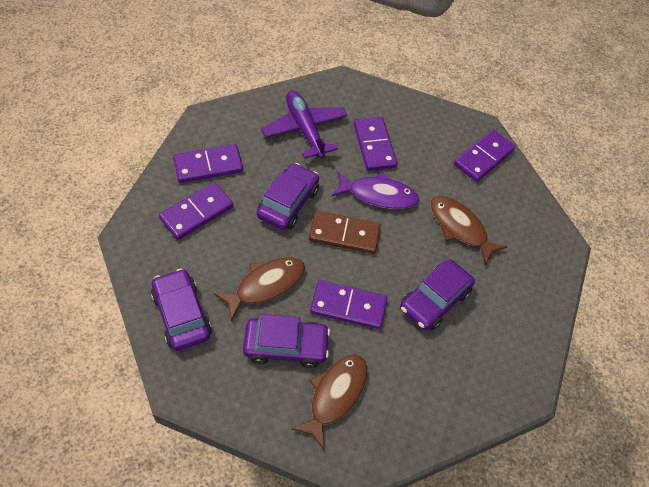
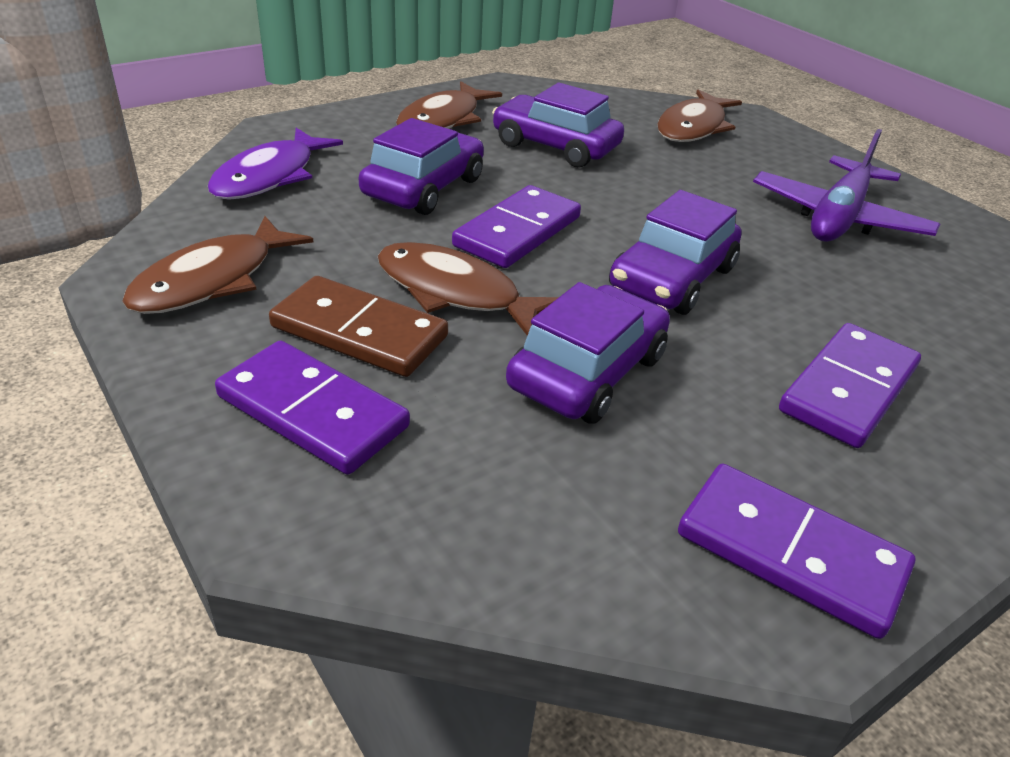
brown fish: [214,257,305,321] [291,354,367,450] [430,196,507,265] = 3 -> [122,216,314,314] [378,242,559,336] [396,82,502,129] [657,90,742,142] = 4
purple domino: [159,182,234,240] [173,144,243,183] [310,280,387,329] [354,117,397,171] [454,130,516,182] = 5 -> [215,341,410,475] [452,185,581,268] [678,464,915,639] [779,323,921,448] = 4

